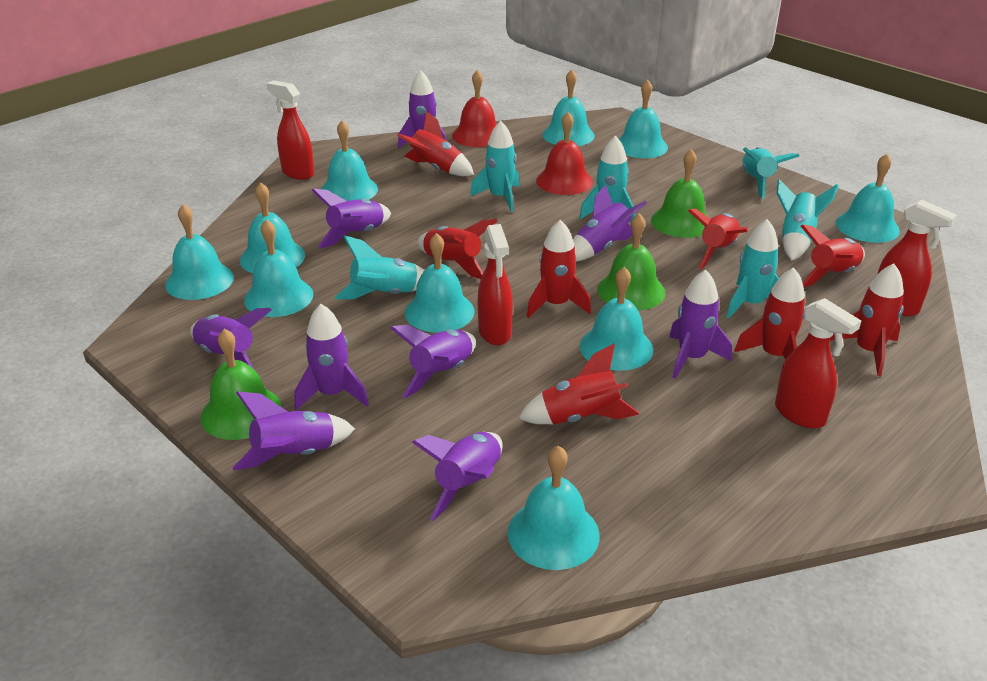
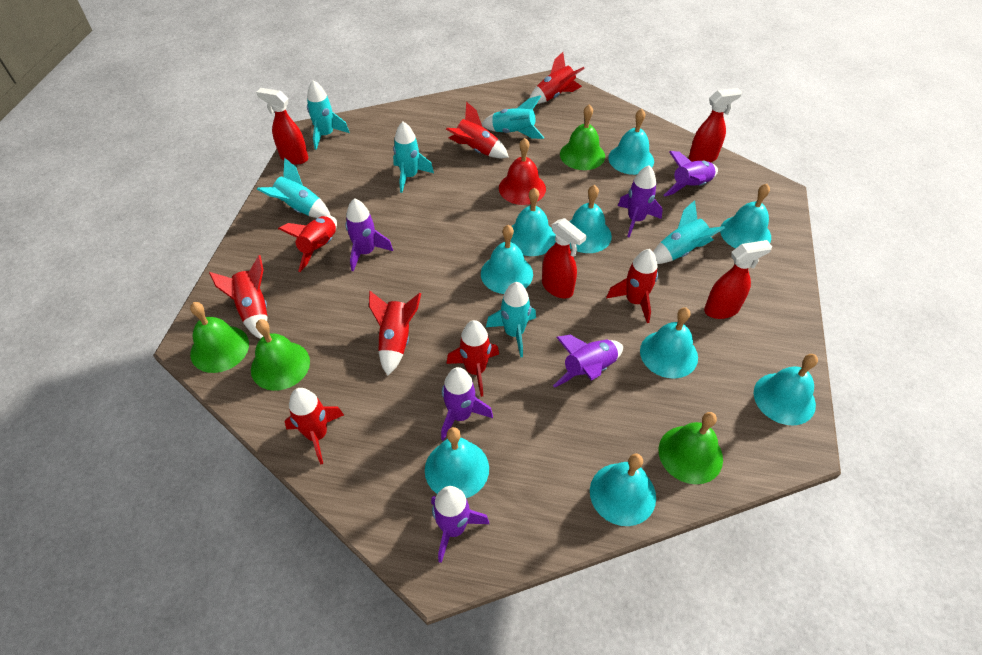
green bell: [200,329,282,440] [597,213,666,310] [651,149,708,238] = 3 -> [190,302,249,373] [251,319,310,391] [560,104,605,170] [659,412,723,484] = 4
purple rocket: [190,308,271,369] [233,391,355,470] [294,304,369,410] [312,189,391,248] [391,325,476,398] [398,70,446,148] [412,432,503,521] [573,184,647,262] [669,270,732,379] = 9 -> [345,198,393,271] [431,486,489,563] [441,367,493,441] [553,335,623,388] [618,165,663,238] [663,151,718,197] = 6
red bell: [452,70,497,147] [536,112,593,195] = 2 -> [499,138,546,205] = 1
turquoise bell: [165,204,234,300] [240,182,305,274] [244,219,314,317] [321,120,378,201] [405,233,475,333] [508,446,600,570] [542,69,595,146] [580,267,653,371] [619,80,668,158] [836,154,900,243] = 10 -> [425,427,489,498] [481,225,533,294] [511,188,556,256] [569,185,612,253] [590,454,656,526] [608,109,654,175] [640,307,698,378] [720,184,771,249] [754,354,818,426] = 9

